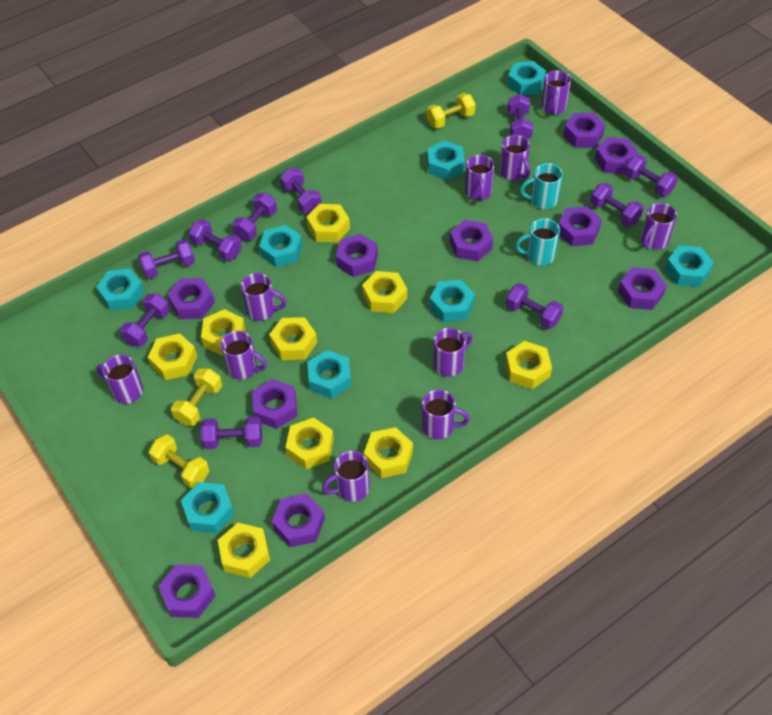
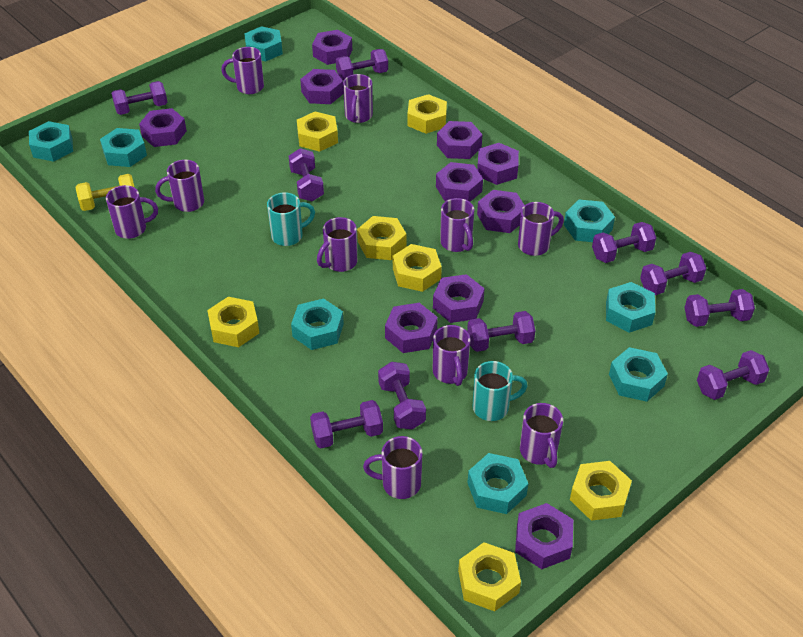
yellow dumbbell: [149,434,209,488] [171,368,222,426] [426,93,475,129] = 3 -> [76,174,135,211] = 1
yellow nut: [148,333,197,380] [201,309,245,356] [218,523,270,578] [269,317,317,360] [286,417,334,469] [307,204,350,242] [362,271,407,313] [364,427,413,478] [505,341,552,389] = 9 -> [207,297,259,347] [297,112,338,152] [357,216,407,260] [393,244,442,292] [407,94,447,134] [458,542,521,611] [570,461,632,521] = 7

